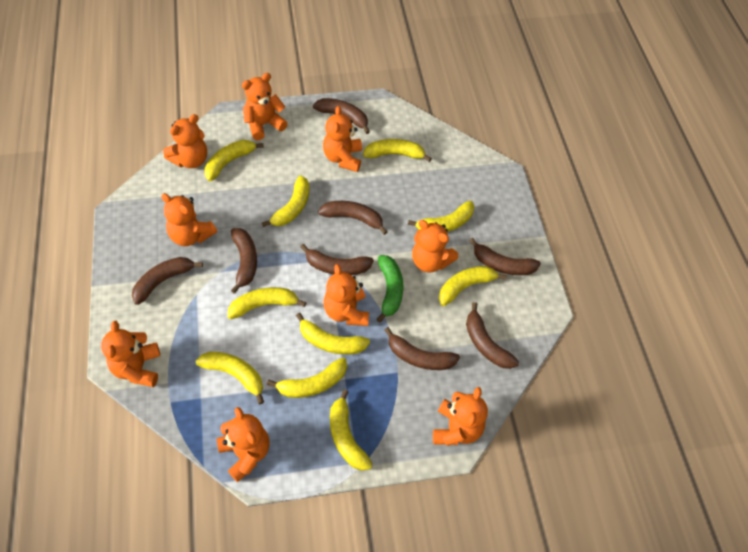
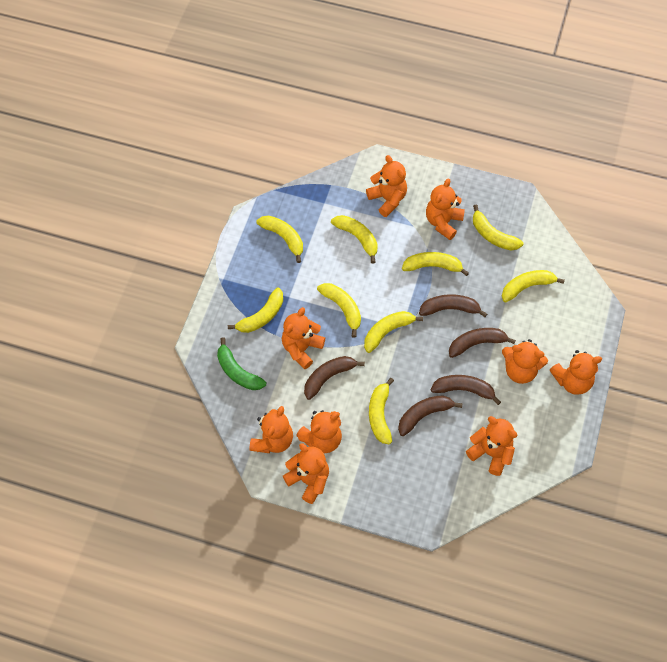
brown banana: [132,257,203,305] [231,228,257,294] [300,244,374,275] [313,98,370,134] [318,201,387,235] [384,327,460,370] [466,302,519,369] [469,238,541,275] = 8 -> [304,356,365,400] [398,395,462,436] [419,294,487,317] [431,375,501,405] [449,328,516,358] = 5
yellow banana: [196,352,264,404] [205,140,264,181] [228,287,306,319] [262,175,309,227] [267,357,347,398] [296,313,370,354] [330,389,373,471] [363,139,432,162] [408,201,475,232] [439,266,507,306] = 10 -> [228,288,283,333] [256,216,303,263] [317,283,361,338] [331,215,378,263] [364,311,423,353] [369,378,394,445] [402,252,469,276] [473,204,523,250] [502,270,565,303] = 9

